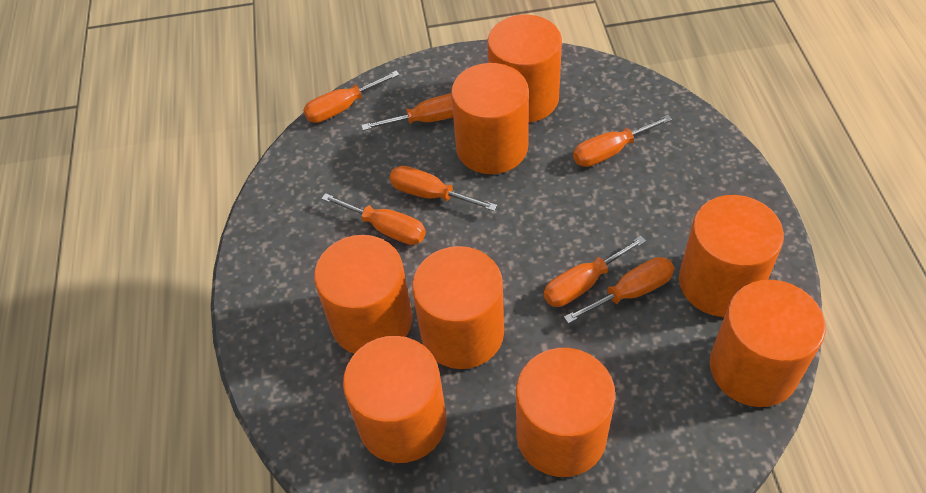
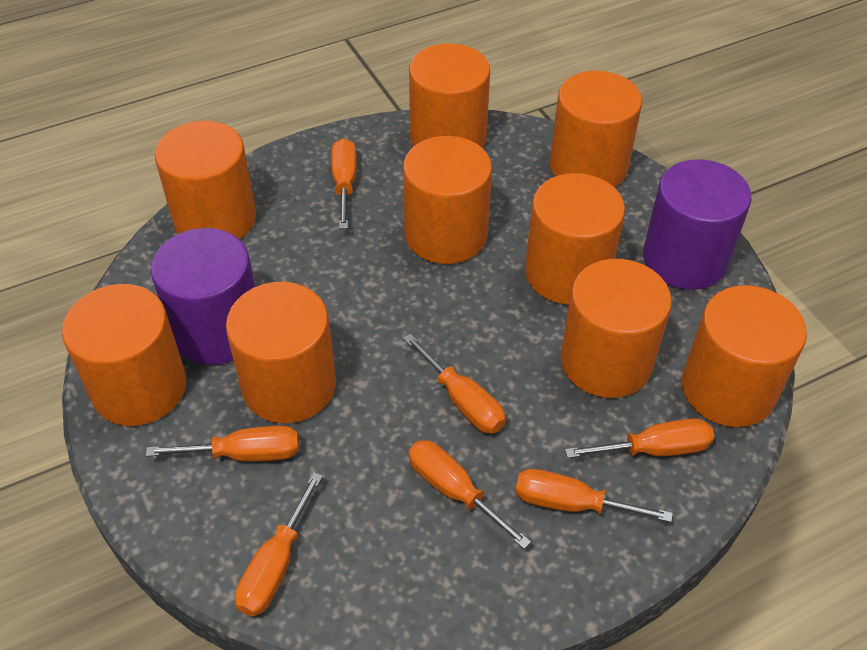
orange cylinder: [314,235,412,354] [343,336,446,463] [412,246,504,369] [451,63,529,174] [487,15,562,123] [516,348,615,477] [679,195,784,317] [710,280,825,407] = 8 -> [62,284,187,426] [155,121,256,239] [226,282,336,423] [403,136,492,264] [409,43,490,147] [525,173,625,305] [550,71,642,187] [560,259,672,398] [682,285,807,427] = 9
purple cylinder: none = 0 -> [151,228,255,365] [643,159,751,290] = 2

